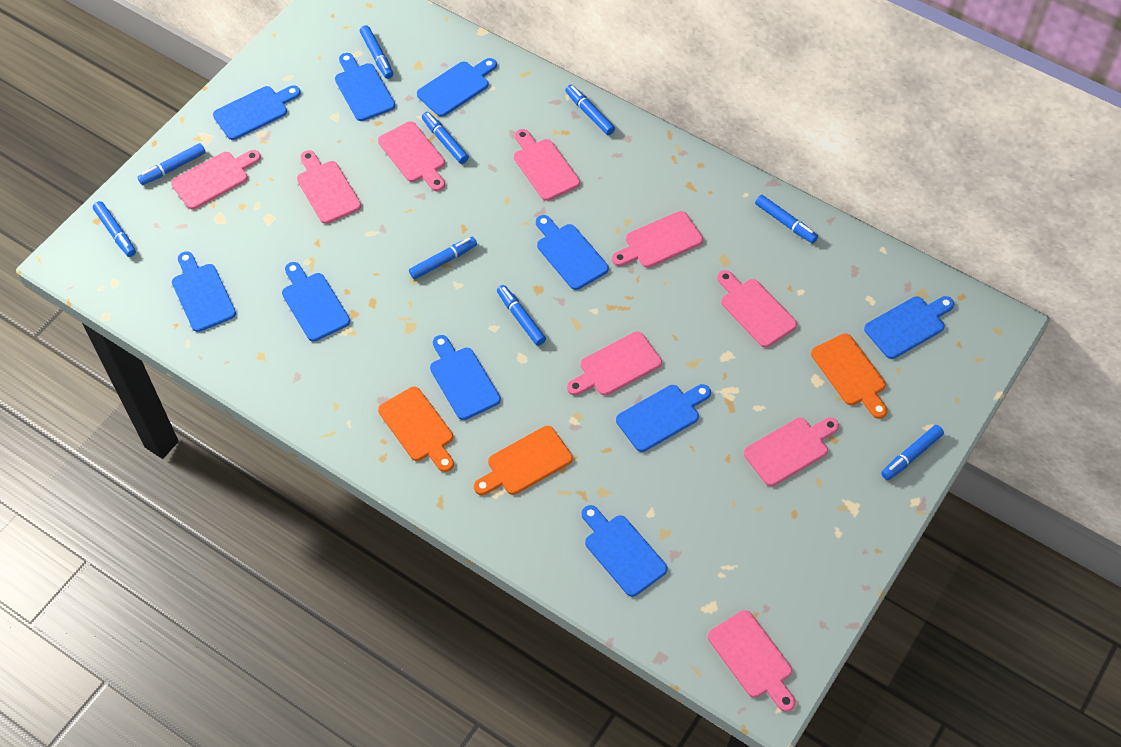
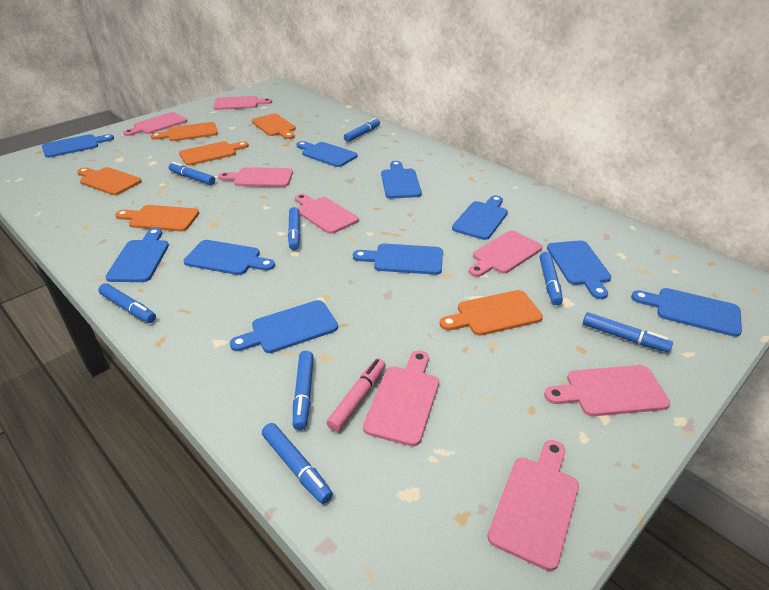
blue marker: [93,201,136,257] [137,143,205,185] [360,25,393,79] [409,236,477,280] [422,112,469,164] [497,285,546,346] [565,85,615,135] [755,195,818,244] [881,425,944,480] = 9 -> [98,283,156,323] [169,162,215,185] [262,423,333,504] [288,207,300,250] [293,351,314,430] [344,118,380,142] [540,252,563,305] [583,312,673,352] = 8
orange cutting board: [378,387,454,472] [474,426,573,495] [811,333,888,419] = 3 -> [77,167,142,195] [115,205,199,231] [151,122,218,141] [179,141,249,166] [251,113,296,139] [440,290,543,336] = 6
pink cutting board: [171,150,261,209] [297,150,361,224] [378,122,445,191] [514,129,580,201] [567,332,662,396] [612,211,703,268] [708,610,796,712] [717,270,797,348] [744,417,839,486] = 9 -> [123,112,187,136] [213,96,272,110] [218,167,293,187] [295,194,359,234] [363,350,439,446] [468,230,542,277] [488,440,579,571] [544,365,670,416] = 8
pink marker: none = 0 -> [327,358,385,432] = 1

